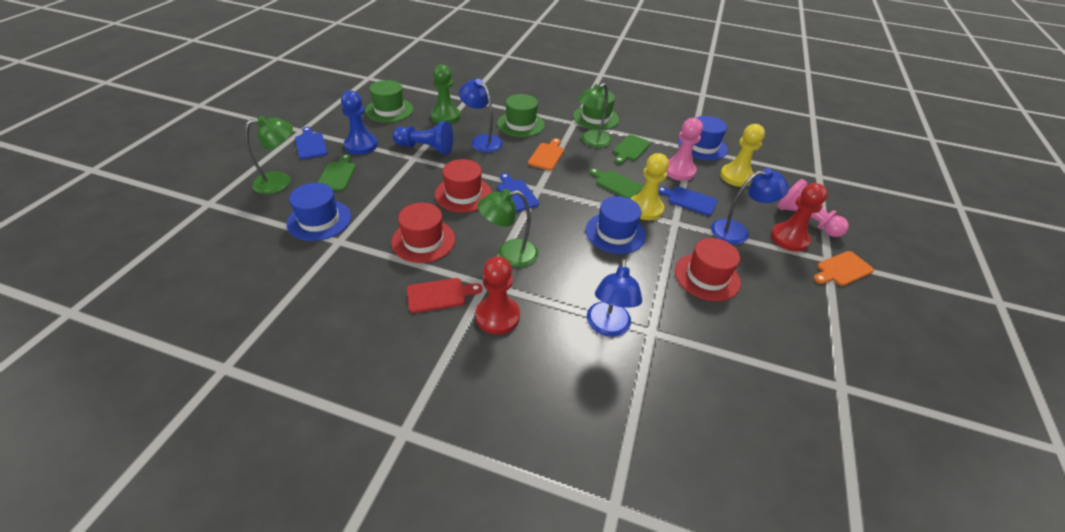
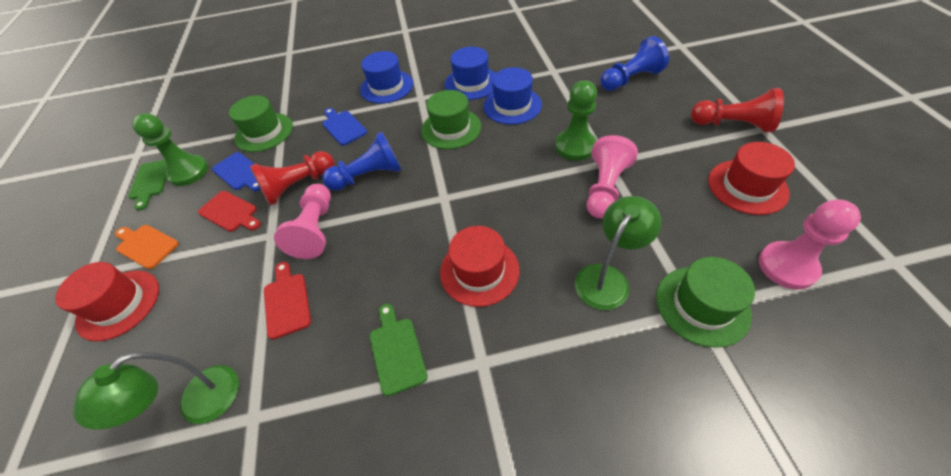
blue cutting board: [295,127,327,159] [497,173,539,212] [659,186,717,216] = 3 -> [212,152,261,191] [322,108,367,146] = 2
blue lamp: [459,79,503,153] [587,259,642,337] [711,168,789,244] = 3 -> none = 0
green cutting board: [318,154,356,191] [589,168,644,199] [613,135,650,164] = 3 -> [128,160,167,211] [370,304,428,396] = 2
green lamp: [245,116,293,194] [477,189,538,267] [576,83,612,148] = 3 -> [73,352,239,429] [575,196,662,310] = 2
green pawn: [431,64,460,124] = 1 -> [132,113,208,186] [555,80,597,161] = 2
orange cutting board: [528,138,564,171] [813,251,874,286] = 2 -> [115,225,179,269] = 1
pink pawn: [666,118,703,181] [777,179,849,237] = 2 -> [274,184,331,259] [587,135,638,218] [759,199,861,290] = 3
red cutting board: [407,278,482,313] = 1 -> [198,191,261,232] [264,262,311,339] = 2
yellow pawn: [631,153,669,220] [720,124,765,187] = 2 -> none = 0

